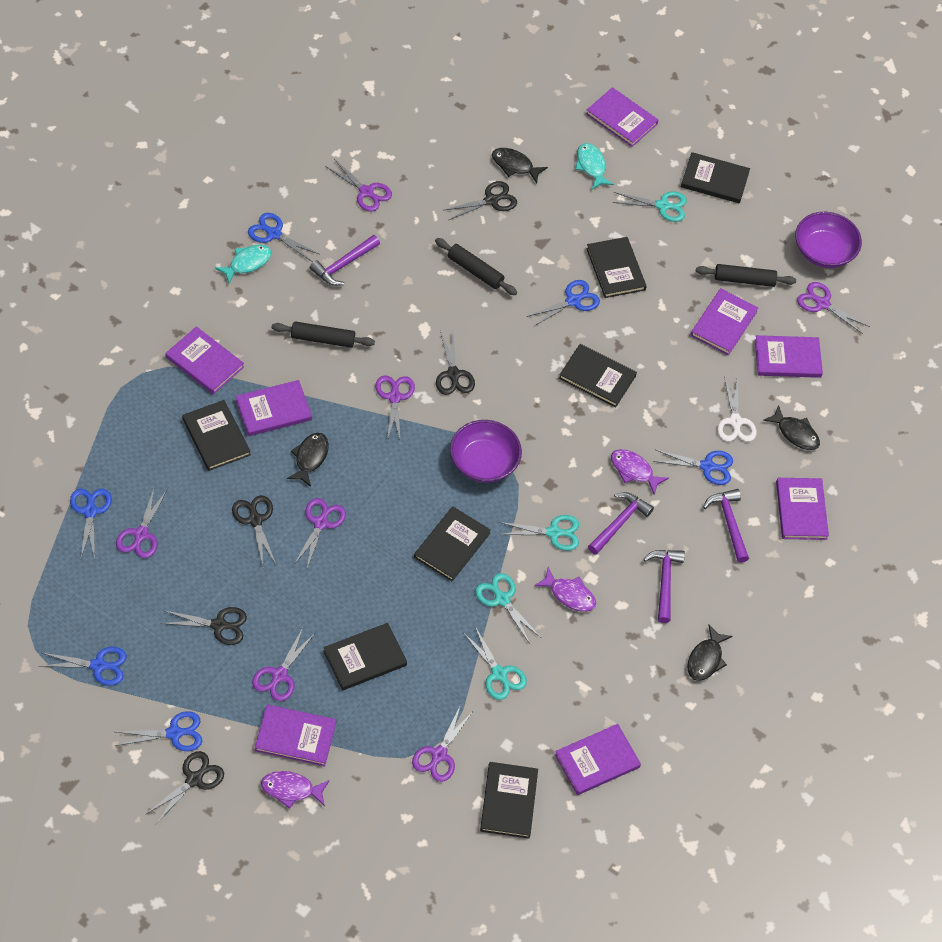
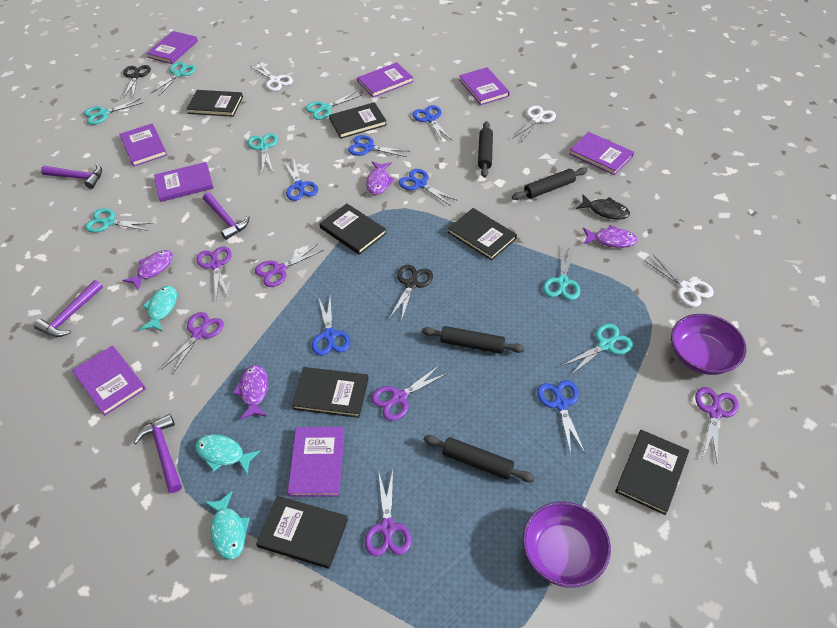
black fish: [287,433,329,487] [492,148,548,183] [687,625,732,681] [763,405,820,450] = 4 -> [576,195,630,220] = 1
black rolling pin: [271,321,375,348] [435,238,517,295] [696,264,796,287] = 3 -> [422,326,525,354] [423,435,535,482] [478,121,493,177] [512,167,588,200] = 4
black scissors: [146,751,224,824] [160,607,247,645] [232,495,276,567] [436,331,475,395] [445,181,517,220] = 5 -> [123,65,151,98] [389,265,433,322] = 2
purple fish: [261,771,330,809] [534,567,596,612] [611,449,669,495] = 3 -> [122,250,173,290] [233,365,268,420] [366,161,395,195] [583,225,638,248] = 4
purple scissors: [116,488,167,558] [252,628,316,701] [293,498,346,571] [325,159,392,212] [375,376,415,441] [412,705,473,782] [797,282,870,334] = 7 -> [161,312,224,375] [197,246,232,300] [255,244,324,287] [365,470,411,556] [371,365,448,421] [695,387,739,461] = 6
turquoise fish: [215,245,272,284] [575,143,614,189] = 2 -> [140,286,177,332] [195,434,261,474] [205,491,250,559] = 3
turquoise scissors: [464,626,527,700] [475,573,541,644] [498,515,579,551] [612,192,687,222] = 4 -> [84,98,142,125] [85,208,153,233] [152,62,196,95] [248,133,278,174] [306,91,362,120] [543,247,580,300] [561,323,633,376] = 7
white scissors: [717,376,757,442] = 1 -> [251,62,293,91] [512,106,556,142] [645,255,714,307] = 3

